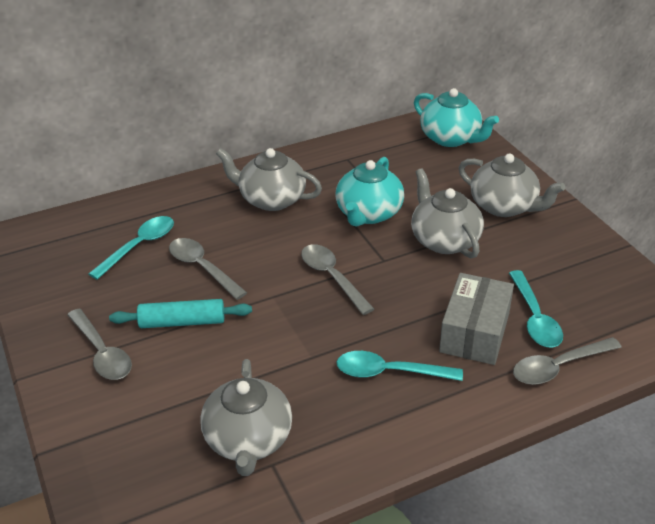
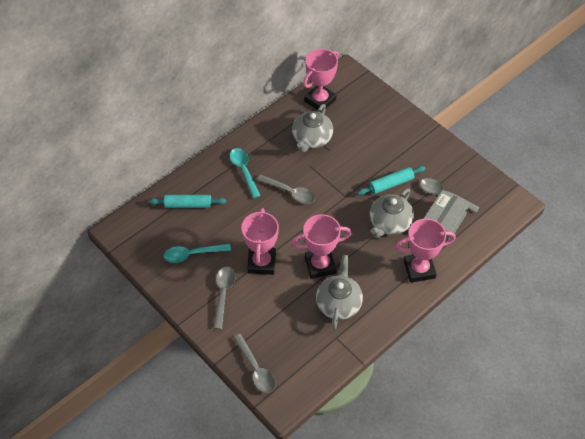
grey teapot: [200,359,292,476] [216,148,322,211] [411,168,484,258] [459,154,565,217] = 4 -> [292,104,333,153] [316,255,363,330] [370,188,414,238] = 3
pink trophy: none = 0 -> [241,208,279,275] [291,214,352,279] [303,49,339,110] [396,218,456,283] = 4
turquoise rolling pin: [109,299,252,328] = 1 -> [149,195,227,208] [357,166,426,196] = 2
turquoise spoon: [89,216,174,280] [337,351,463,381] [509,270,563,348] = 3 -> [164,244,231,263] [230,148,261,198] = 2
turquoise teapot: [335,157,404,227] [414,88,499,147] = 2 -> none = 0

